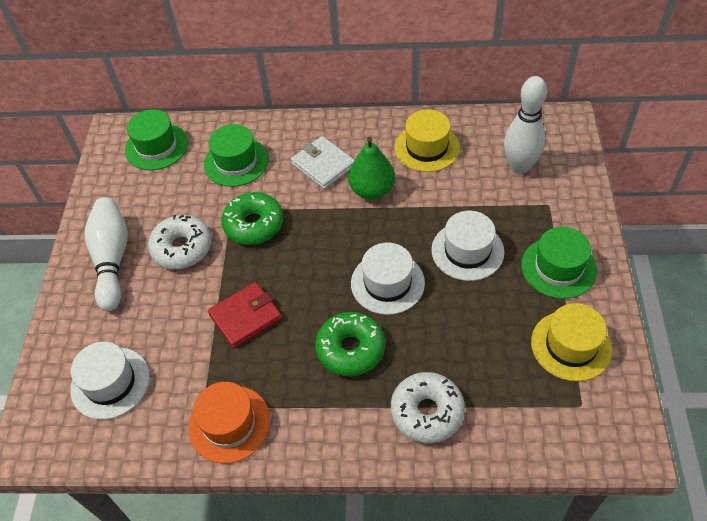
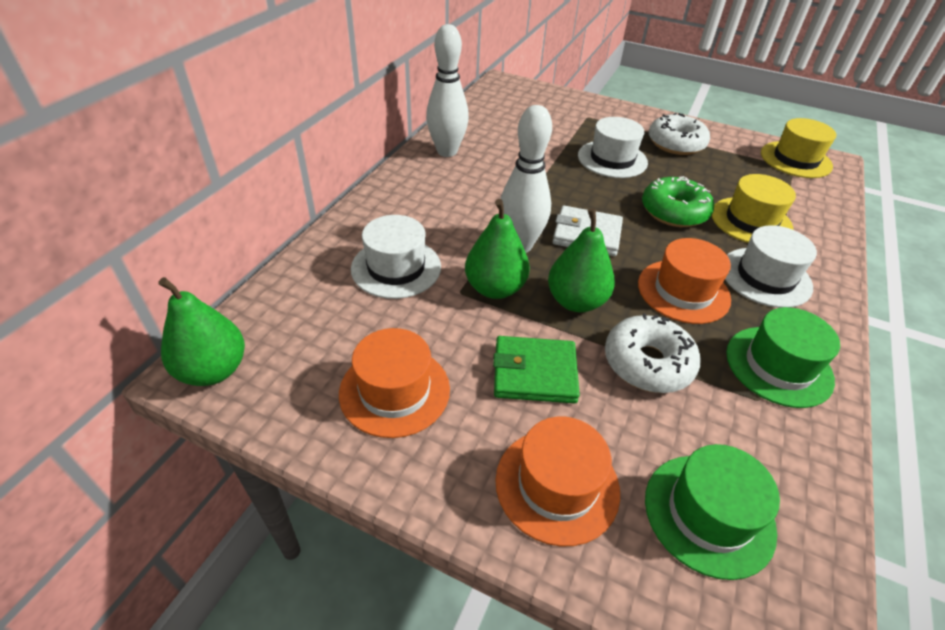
green donut: [221,192,283,245] [315,312,385,377] = 2 -> [642,176,714,227] = 1
green hat: [125,109,188,170] [204,124,269,187] [521,227,597,299] = 3 -> [645,444,780,580] [726,307,840,408] = 2
green pear: [348,137,395,200] = 1 -> [158,277,245,386] [465,199,530,299] [548,208,615,312] = 3
green wallet: none = 0 -> [493,336,580,403] = 1
orange hat: [188,382,270,464] = 1 -> [339,328,450,438] [495,417,620,547] [638,238,731,324] = 3
red wallet: [208,282,282,349] = 1 -> none = 0

